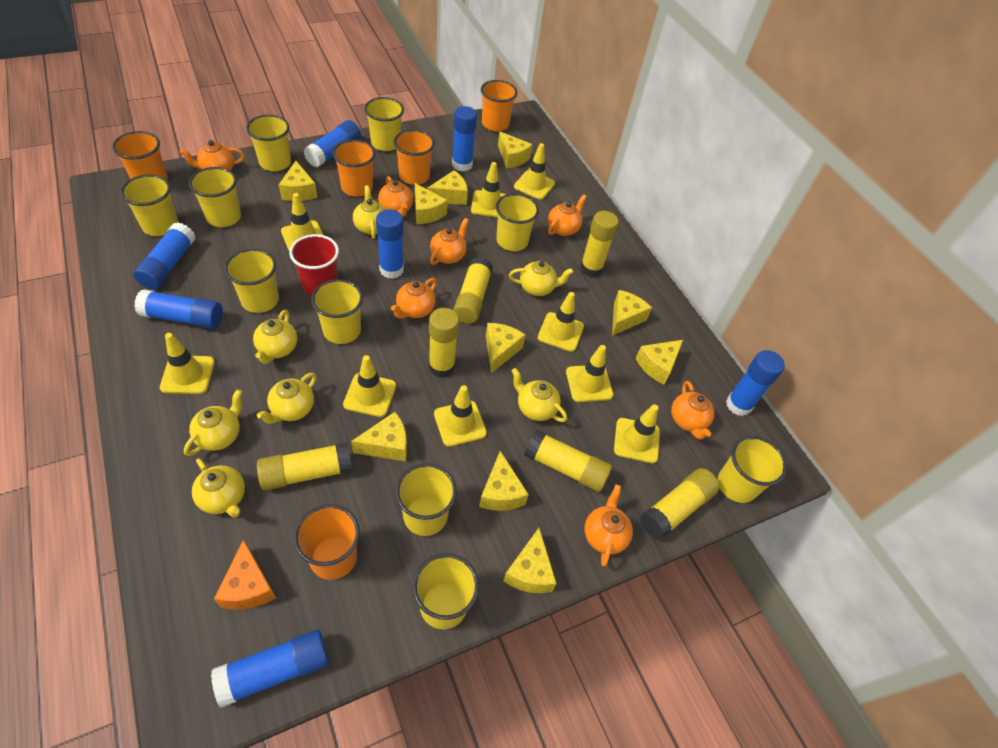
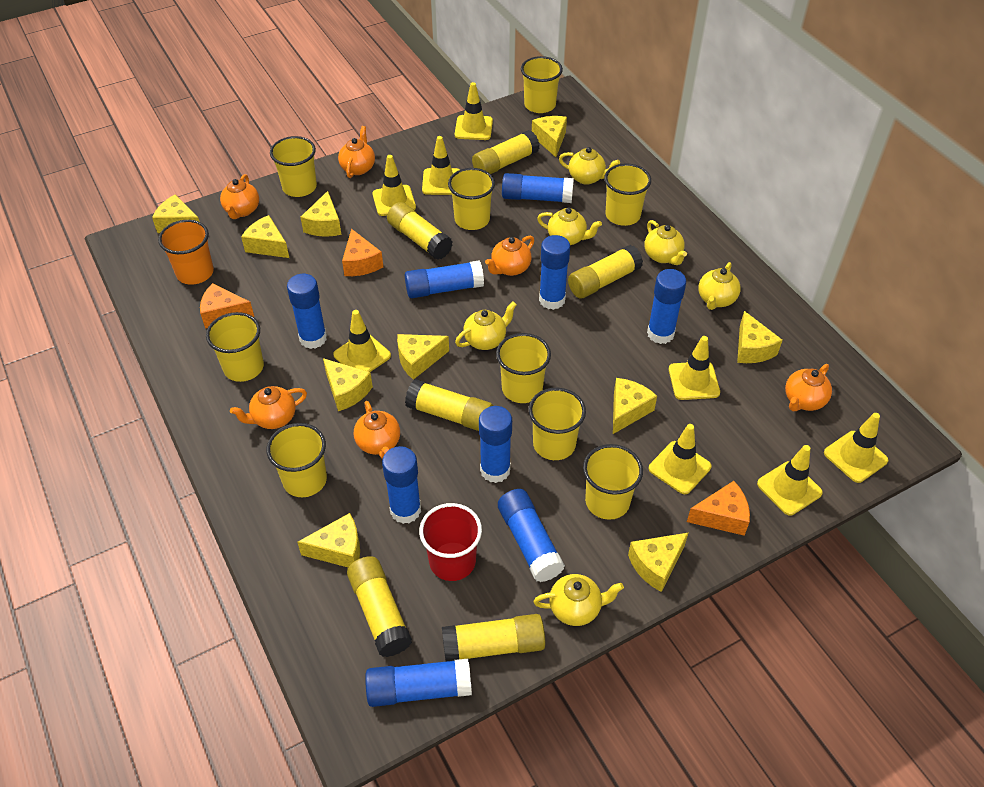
blue glue stick: [133,222,195,289] [134,289,223,329] [211,629,329,708] [304,120,361,167] [376,209,404,279] [452,106,477,172] [726,350,785,416] = 7 -> [287,274,327,349] [365,658,472,707] [382,446,421,524] [405,260,484,298] [479,406,512,483] [498,489,565,582] [502,173,574,203] [539,235,570,310] [647,269,686,344] = 9
orange cheese: [214,539,276,609] = 1 -> [200,283,254,329] [342,229,383,276] [687,481,750,536] = 3
orange cup: [112,131,168,180] [294,504,360,580] [333,140,375,197] [394,129,435,185] [481,80,517,131] = 5 -> [158,220,214,285] = 1
orange teapot: [180,140,245,170] [378,176,413,217] [391,278,437,318] [430,218,469,265] [548,194,587,236] [585,484,633,567] [671,381,714,440] = 7 -> [220,174,259,219] [230,386,307,429] [338,126,375,178] [354,401,400,459] [485,236,534,276] [785,364,832,411] = 6
yellow cup: [120,174,178,236] [189,167,241,227] [224,249,279,313] [246,115,291,171] [311,279,363,344] [364,97,404,151] [396,463,457,536] [413,553,479,629] [496,193,539,251] [718,436,787,503] = 10 -> [206,312,264,382] [267,423,327,497] [270,136,317,197] [448,168,495,230] [496,333,551,403] [521,56,563,113] [529,388,586,460] [583,444,643,520] [604,163,651,226] = 9
yellow teapot: [184,389,242,456] [192,459,245,517] [253,310,297,364] [257,373,317,424] [353,186,386,239] [509,261,574,296] [512,368,567,422] = 7 -> [455,301,517,350] [533,574,624,626] [537,207,602,245] [559,147,620,185] [644,220,687,265] [698,262,741,310] = 6
yellow traffic cone: [160,333,215,394] [281,193,323,251] [343,355,396,417] [434,385,487,447] [471,162,506,217] [514,143,555,200] [538,292,584,352] [566,345,613,402] [614,404,660,463] = 9 -> [333,310,391,372] [372,155,416,216] [422,136,460,195] [455,82,493,140] [649,424,711,494] [669,336,720,400] [757,445,823,515] [824,413,888,483] = 8

